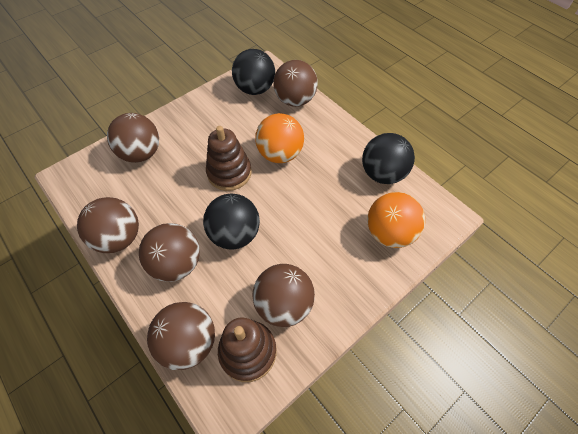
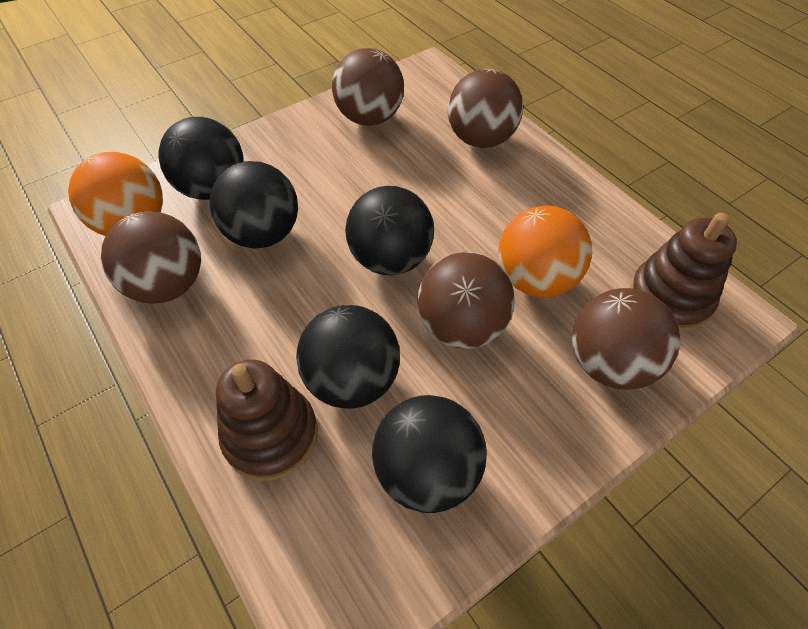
black ball: [203,194,260,250] [232,49,275,95] [362,133,415,184] = 3 -> [158,117,243,200] [209,161,298,248] [296,305,400,409] [345,186,434,275] [372,395,487,513] = 5
brown ball: [77,197,139,253] [107,113,159,163] [139,223,200,282] [147,302,215,370] [252,264,315,327] [273,60,318,107] = 6 -> [101,211,201,304] [332,48,404,126] [417,252,515,349] [448,69,523,148] [572,288,681,390] = 5

